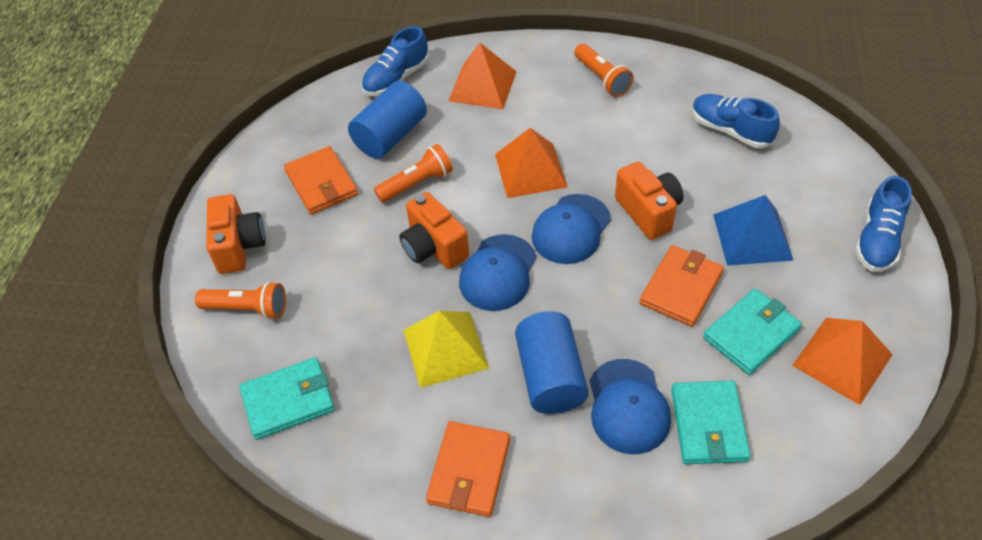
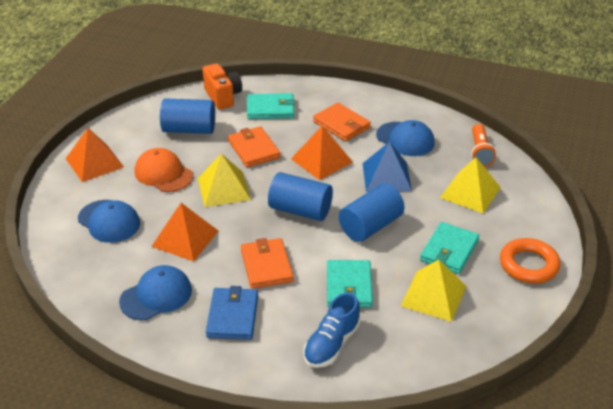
blue cylinder: [348,81,427,159] [515,311,589,414] = 2 -> [160,98,215,134] [268,172,333,221] [339,183,405,242] = 3
blue shoe: [361,26,430,96] [692,94,780,148] [855,176,912,272] = 3 -> [303,292,361,368] = 1
blue wallet: none = 0 -> [206,286,258,340] = 1
orange camera: [206,194,266,274] [399,192,469,269] [615,162,684,240] = 3 -> [202,64,242,109] = 1
orange cap: none = 0 -> [135,148,193,192] = 1
orange flashlight: [195,281,286,319] [374,144,453,203] [574,43,634,97] = 3 -> [471,124,496,167] = 1
orange ring: none = 0 -> [500,238,561,284] = 1
yellow pyramid: [403,311,489,388] = 1 -> [198,153,251,207] [401,259,466,322] [440,157,501,213] = 3

